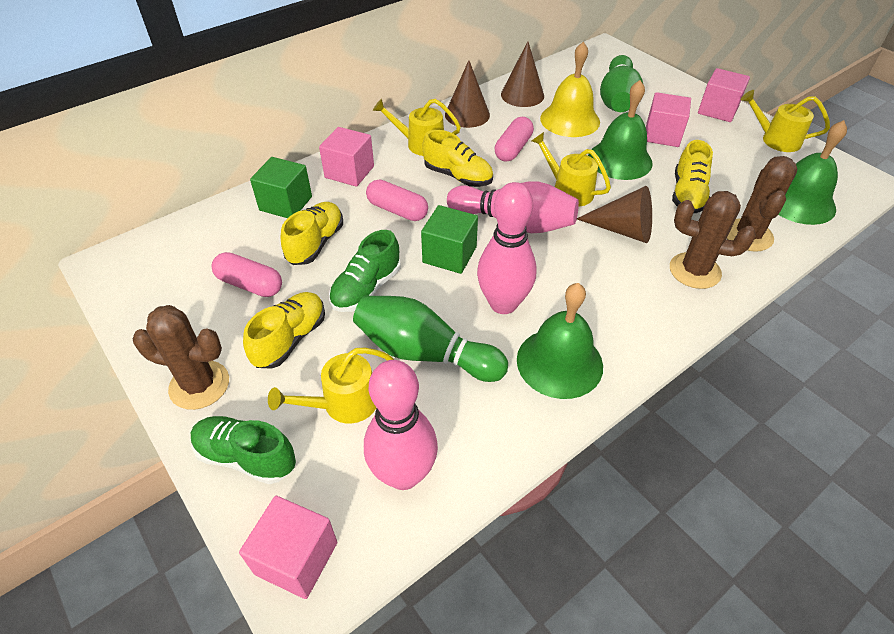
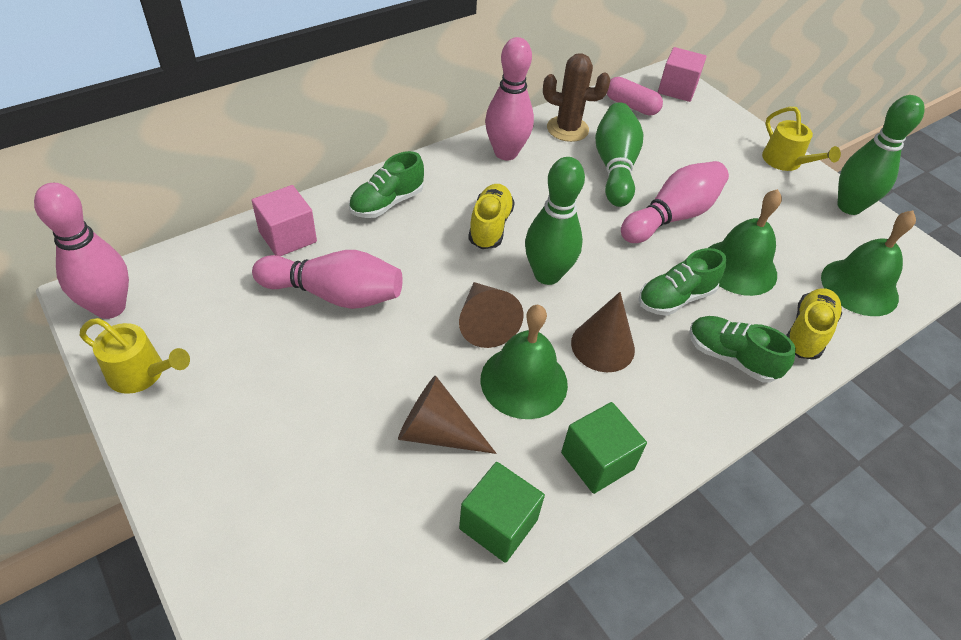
brown cactus: [133,305,229,410] [670,191,756,289] [727,156,798,252] = 3 -> [543,53,610,142] = 1
green bowling pin: [353,296,508,382] [600,55,643,112] = 2 -> [525,157,585,285] [595,102,643,207] [838,95,925,215] = 3
green shoe: [191,416,296,484] [329,230,400,312] = 2 -> [349,151,424,218] [638,248,726,316] [689,316,796,383] = 3
pink bowling pin: [364,360,438,490] [447,181,579,233] [477,182,536,314] = 3 -> [34,183,129,319] [252,250,403,309] [485,37,534,160] [621,161,729,243] = 4
pink capsule: [212,252,282,297] [366,179,428,221] [495,117,534,162] = 3 -> [607,77,663,115] = 1
pink cube: [239,496,337,599] [319,127,374,187] [646,92,691,147] [698,68,750,122] = 4 -> [252,185,317,256] [658,47,707,102] = 2
yellow bell: [540,42,600,137] = 1 -> none = 0
yellow shoe: [243,292,325,369] [281,202,343,265] [422,130,493,187] [672,140,713,213] = 4 -> [468,184,515,249] [786,288,842,360] = 2
yellow watering can: [268,348,394,424] [373,99,461,156] [531,132,611,207] [741,90,830,152] = 4 -> [80,318,190,394] [762,107,841,171] = 2

